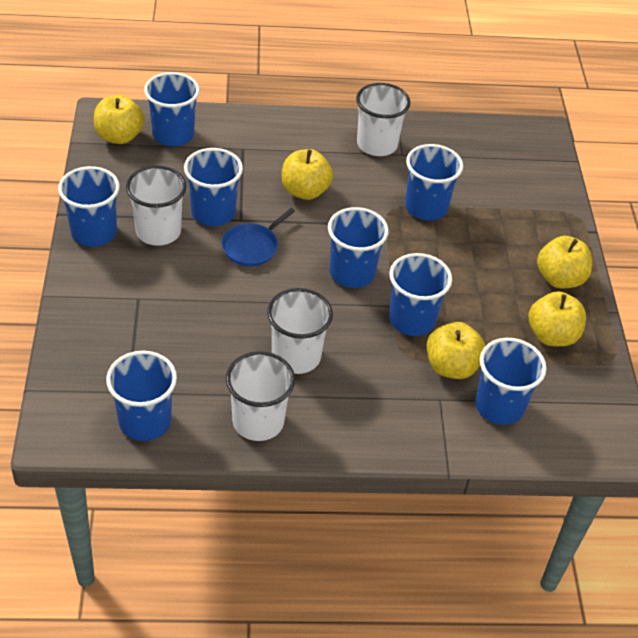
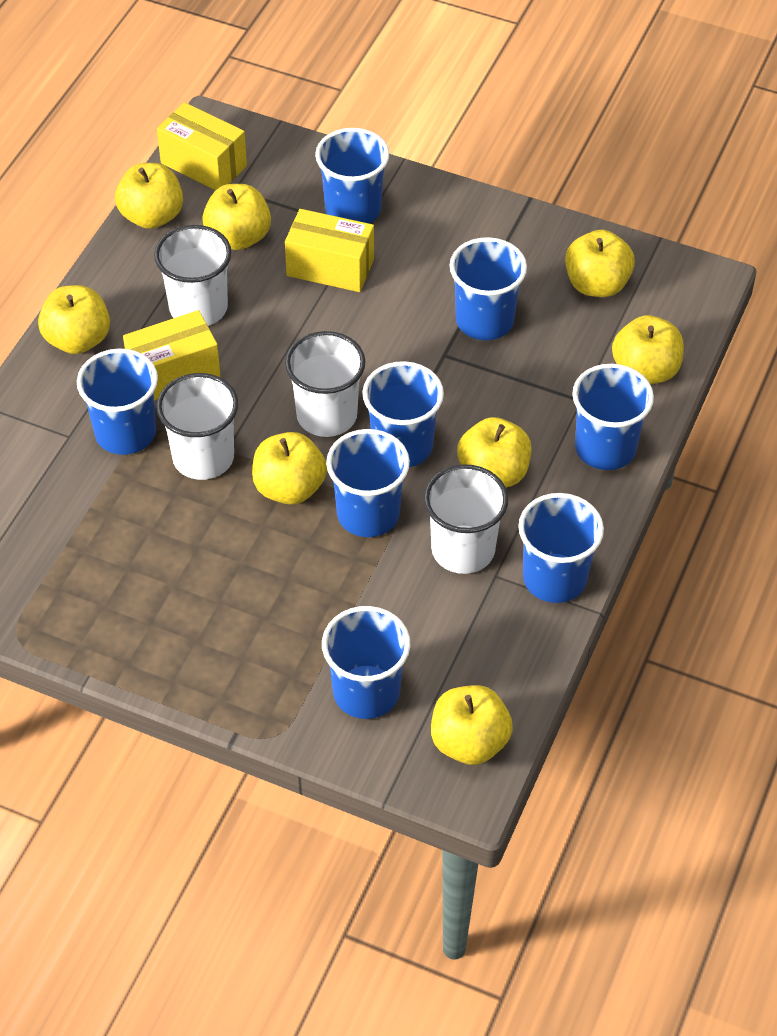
blue pan: [222,208,295,266] = 1 -> none = 0
yellow apple: [94,95,144,144] [282,149,333,200] [427,322,485,379] [528,291,586,346] [537,236,592,288] = 5 -> [38,285,110,354] [115,163,183,229] [202,184,271,250] [252,432,327,505] [431,685,513,765] [457,417,531,487] [565,230,635,297] [612,315,684,384] = 8
yellow box: none = 0 -> [123,310,221,400] [157,102,247,190] [285,209,374,292] = 3

